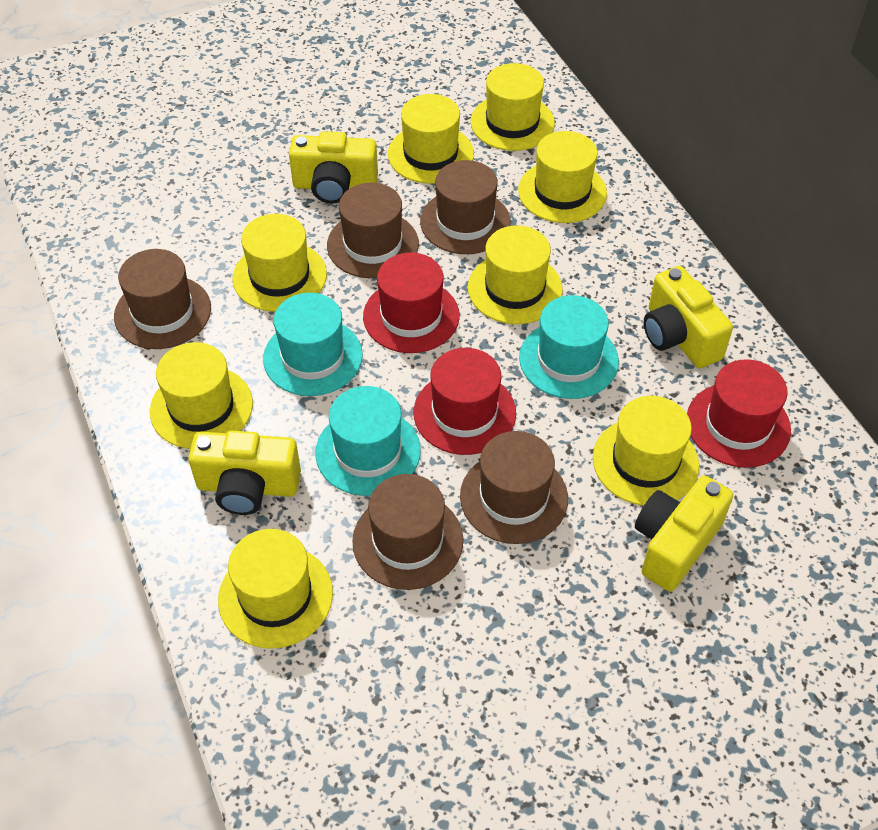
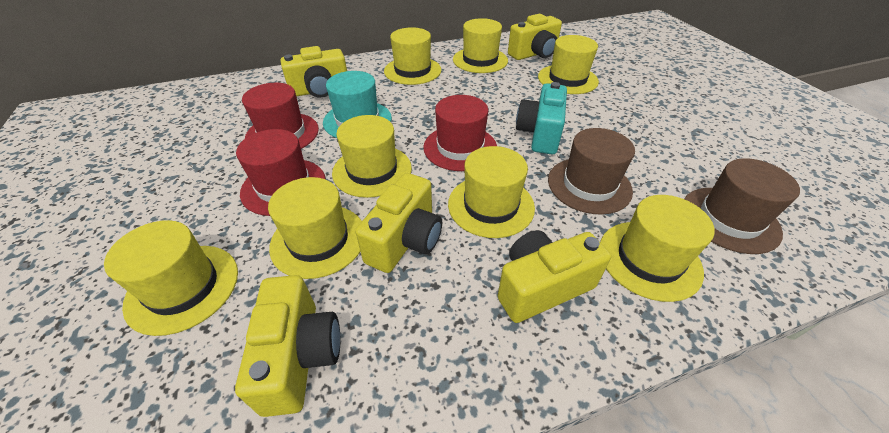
brown hat: [114,249,211,349] [327,183,419,278] [352,474,463,590] [420,160,511,254] [460,431,568,544] = 5 -> [548,128,635,215] [684,158,800,254] = 2
turquoise camera: none = 0 -> [516,82,567,154] = 1
turquoise hat: [263,293,363,396] [315,386,421,496] [519,295,619,399] = 3 -> [323,71,392,138] = 1
yellow camera: [188,431,301,515] [289,131,378,203] [635,475,733,591] [644,266,733,368] = 4 -> [235,275,340,417] [281,46,347,98] [356,173,442,273] [497,230,611,323] [508,14,562,60] = 5

